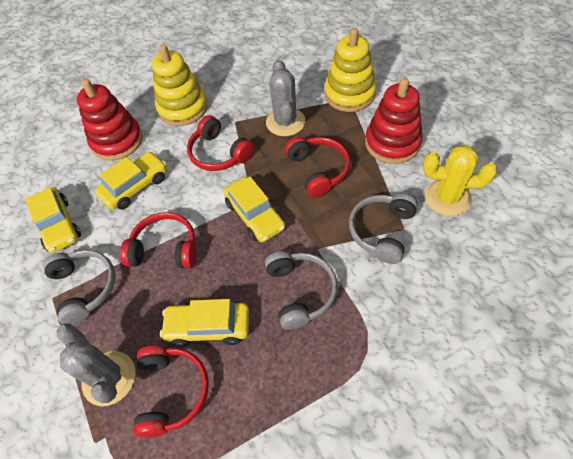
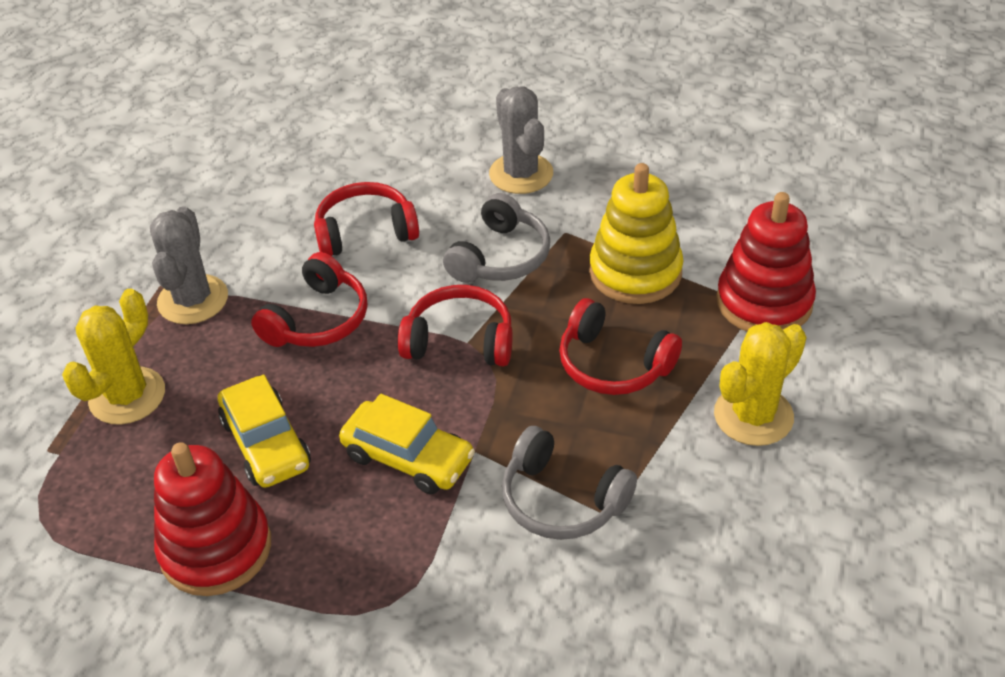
grey headphones: [43,250,115,325] [265,251,338,329] [349,193,418,264] = 3 -> [443,193,550,283] [502,426,637,540] = 2
yellow cactus: [423,145,498,216] = 1 -> [62,289,165,425] [714,322,807,446] = 2
yellow car: [25,187,81,253] [95,152,167,210] [160,299,249,347] [223,177,285,242] = 4 -> [218,375,311,488] [339,394,475,494] = 2
yellow stacking toy: [152,44,208,126] [325,28,376,112] = 2 -> [589,163,683,304] = 1

